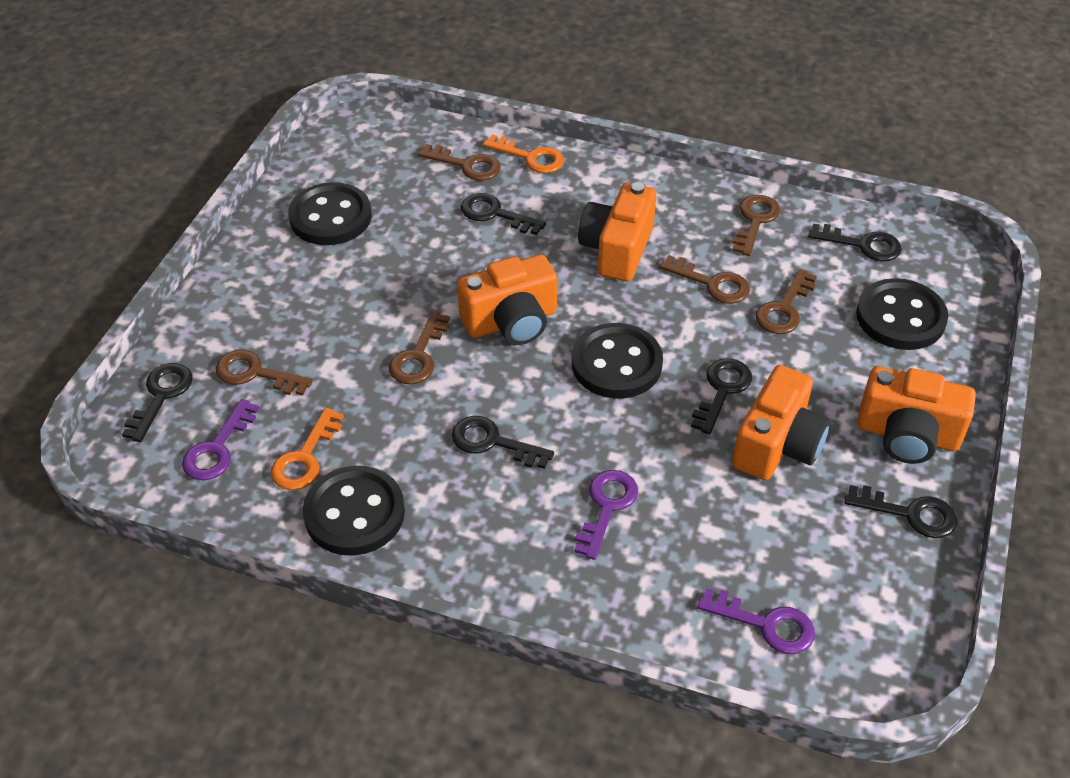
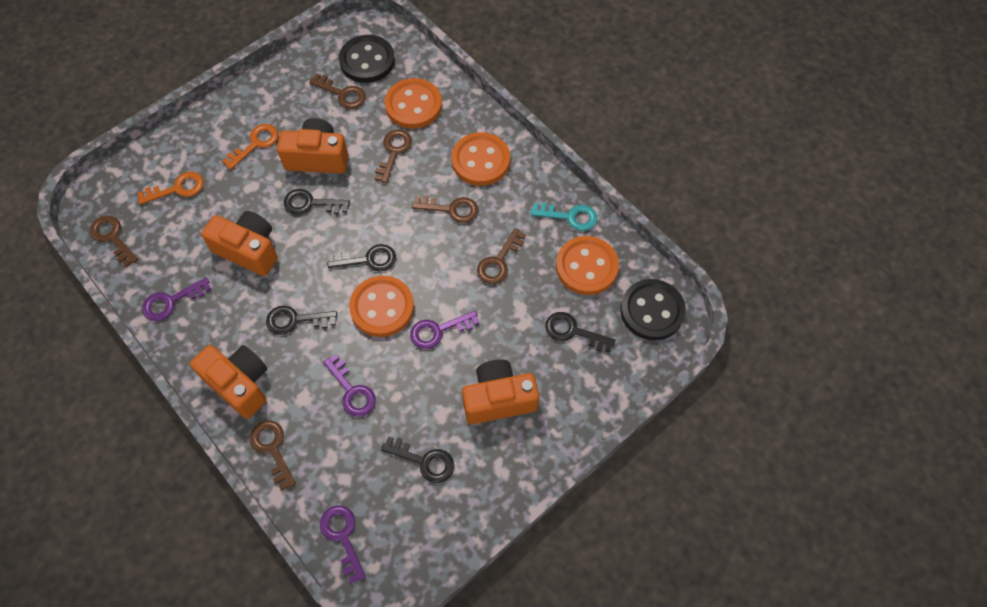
black button: [288,182,372,245] [303,466,405,556] [572,323,663,398] [856,278,948,350] = 4 -> [339,35,395,83] [621,279,686,340] = 2
black key: [122,363,193,442] [452,416,554,469] [461,193,546,235] [691,358,752,434] [808,224,902,261] [844,485,957,538] = 6 -> [266,306,337,335] [284,189,350,215] [327,244,396,272] [381,436,454,483] [545,312,615,352] = 5
orange button: none = 0 -> [349,276,414,337] [385,78,442,129] [452,132,510,186] [556,236,619,295] = 4
purple key: [182,399,259,480] [575,470,638,560] [697,588,815,654] = 3 -> [142,277,211,321] [320,505,366,584] [323,354,376,417] [410,311,479,349] = 4
turquoise key: none = 0 -> [530,202,597,231] = 1

